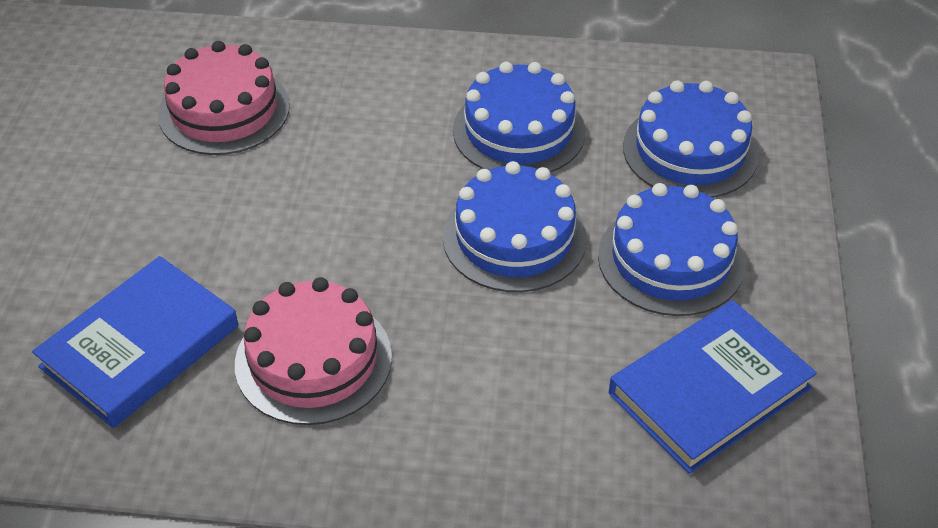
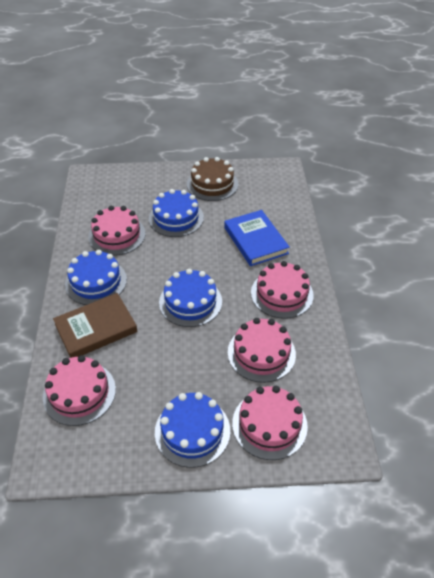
blue book: [32,256,239,428] [609,300,817,474] = 2 -> [224,210,290,266] = 1
brown book: none = 0 -> [53,293,138,358] = 1
brown cake: none = 0 -> [187,157,238,201] = 1
pink cake: [158,41,290,155] [235,277,392,425] = 2 -> [43,355,116,426] [88,206,146,256] [228,318,296,383] [232,386,308,460] [251,261,314,319] = 5

